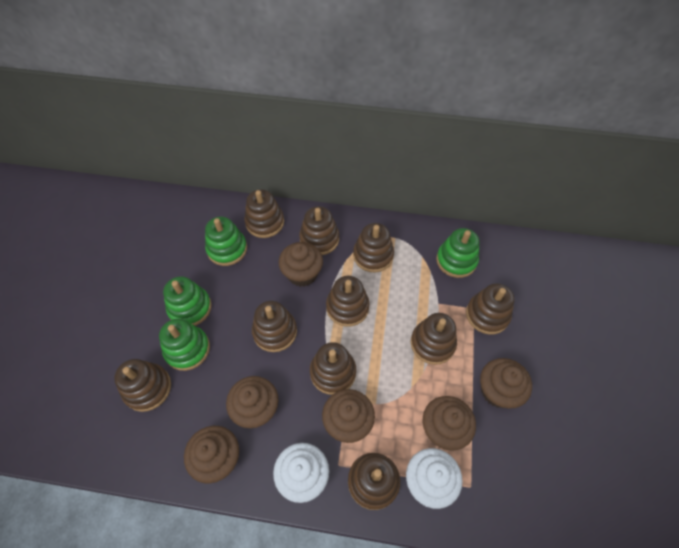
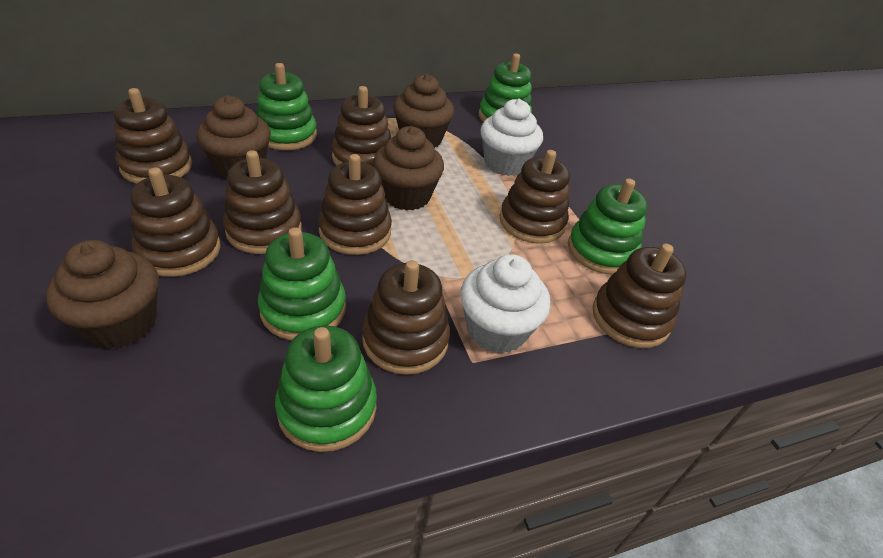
brown cupcake: [184,426,239,483] [226,376,278,428] [279,242,323,287] [322,389,375,443] [423,396,476,451] [480,358,532,409] = 6 -> [46,240,158,349] [197,95,271,179] [373,126,444,211] [393,74,454,148] = 4
brown stacking toy: [114,359,171,412] [244,189,284,238] [252,301,297,352] [299,206,339,255] [310,342,356,395] [326,276,370,327] [348,453,400,510] [353,223,394,272] [411,313,457,365] [466,283,515,335] = 10 -> [113,88,192,184] [130,167,221,277] [223,150,302,254] [318,154,392,255] [332,86,391,167] [362,260,450,375] [500,150,570,244] [593,244,687,348] = 8
green stacking toy: [159,319,210,371] [163,276,212,326] [205,217,247,266] [436,228,479,278] = 4 -> [256,63,317,150] [258,227,346,341] [275,325,377,452] [479,53,532,122] [568,178,648,275] = 5

